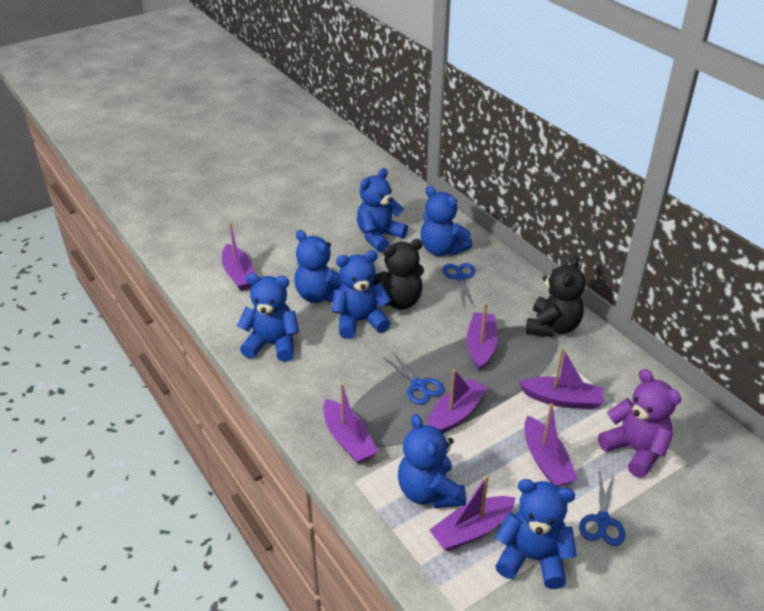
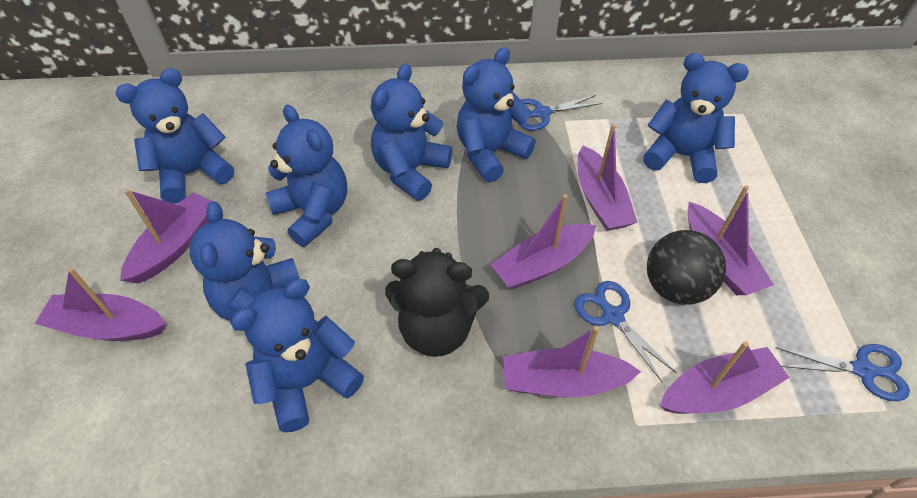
black ball: none = 0 -> [647,230,726,305] = 1
black teddy bear: [373,239,424,310] [526,256,586,337] = 2 -> [385,248,489,357] = 1
purple teddy bear: [598,369,681,478] = 1 -> none = 0

